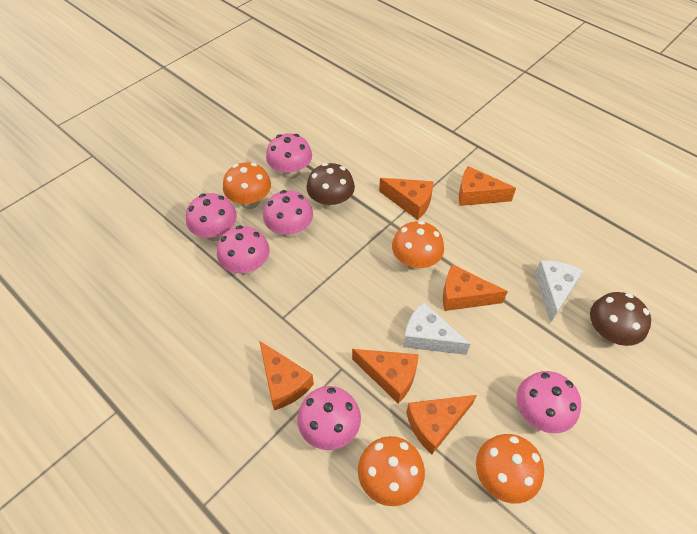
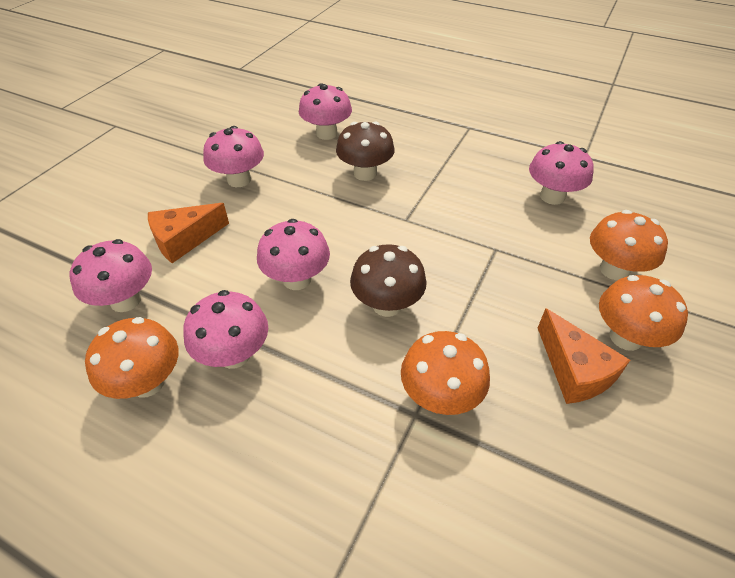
orange cheese: [259,341,314,410] [352,349,419,404] [379,178,434,220] [406,395,477,454] [443,264,508,311] [459,166,516,206] = 6 -> [148,203,229,263] [538,308,630,404] = 2
white cheese: [403,302,470,355] [535,261,584,323] = 2 -> none = 0

